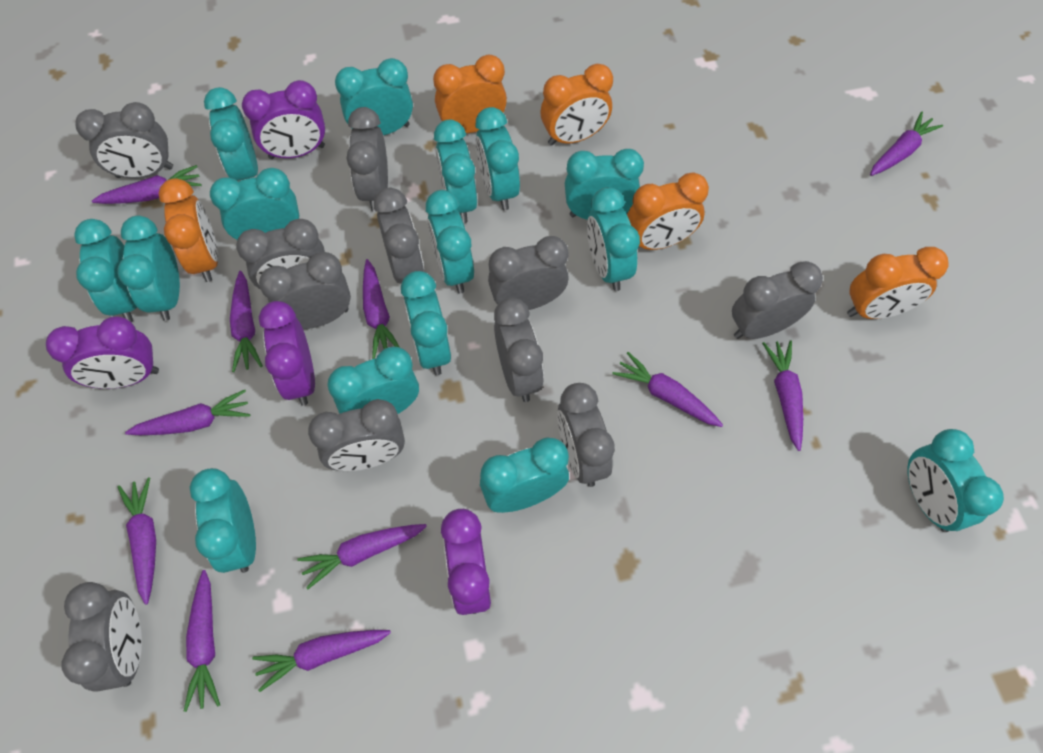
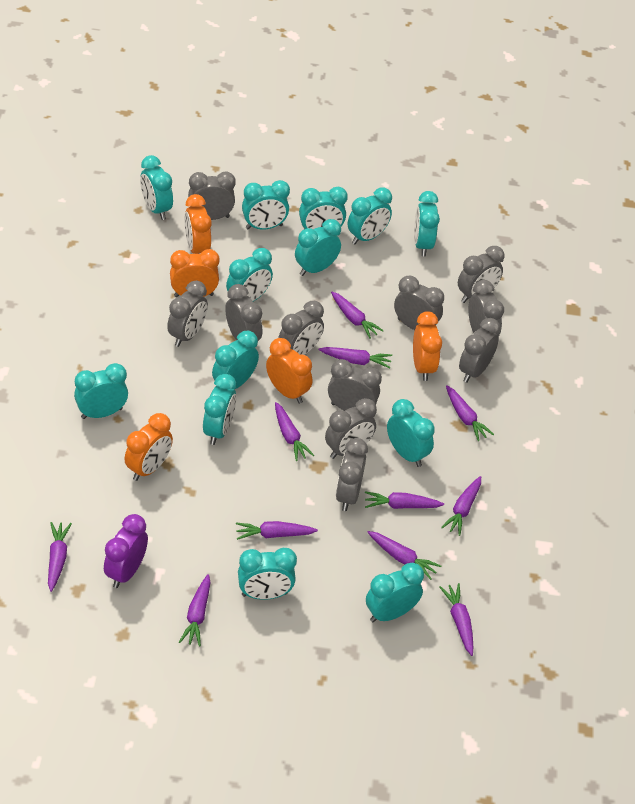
purple clock: [46,316,159,389] [242,80,325,159] [259,301,315,406] [441,509,491,615] = 4 -> [104,514,148,588] = 1
turquoise clock: [74,219,137,322] [117,216,180,321] [189,468,256,573] [204,87,258,181] [210,168,300,240] [327,347,419,414] [335,58,413,135] [401,271,451,375] [426,190,474,294] [434,120,477,223] [476,107,520,210] [480,437,569,513] [565,149,644,220] [587,187,640,291] [907,429,1004,532] = 15 -> [74,363,128,419] [140,155,173,220] [203,374,236,445] [212,331,259,389] [226,248,273,301] [238,548,297,600] [242,180,290,230] [295,219,341,276] [299,186,348,229] [348,188,392,244] [366,563,424,622] [387,399,435,467] [414,191,440,257] = 13

